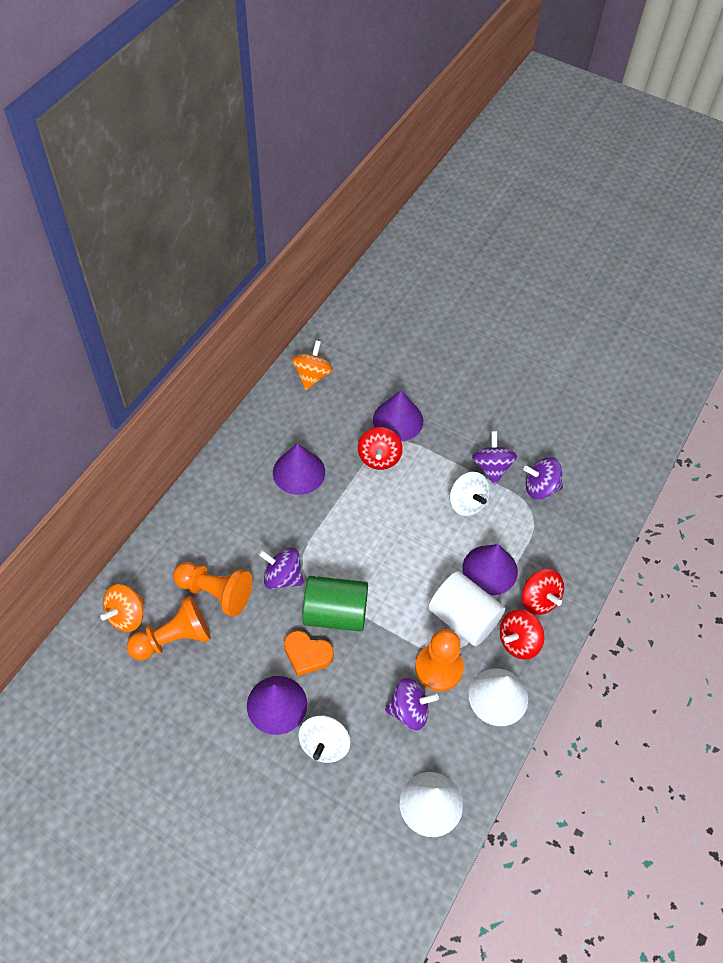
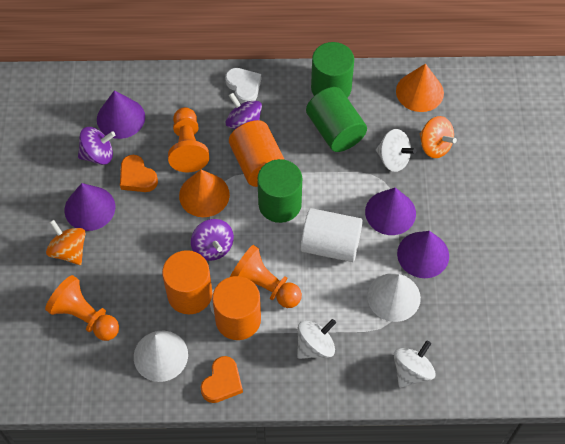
green cylinder: [302,576,368,632] = 1 -> [257,159,302,223] [306,87,367,152] [311,42,354,98] = 3
orange cone: none = 0 -> [179,169,230,217] [396,64,444,112] = 2
orange cylinder: none = 0 -> [162,250,213,314] [212,276,261,340] [229,120,285,187] = 3
orange heart: [284,630,334,676] = 1 -> [120,155,158,192] [201,356,243,403] = 2
purple spinning top: [259,547,304,589] [385,678,439,730] [472,431,517,485] [524,457,563,500] = 4 -> [78,127,115,165] [191,219,234,261] [225,93,262,129] = 3
red spinning top: [358,427,403,470] [500,609,544,660] [522,569,564,615] = 3 -> none = 0
white heart: none = 0 -> [225,68,261,104] = 1
white spinning top: [298,715,350,763] [450,472,490,516] = 2 -> [297,319,336,359] [376,129,416,172] [394,340,436,388] = 3

